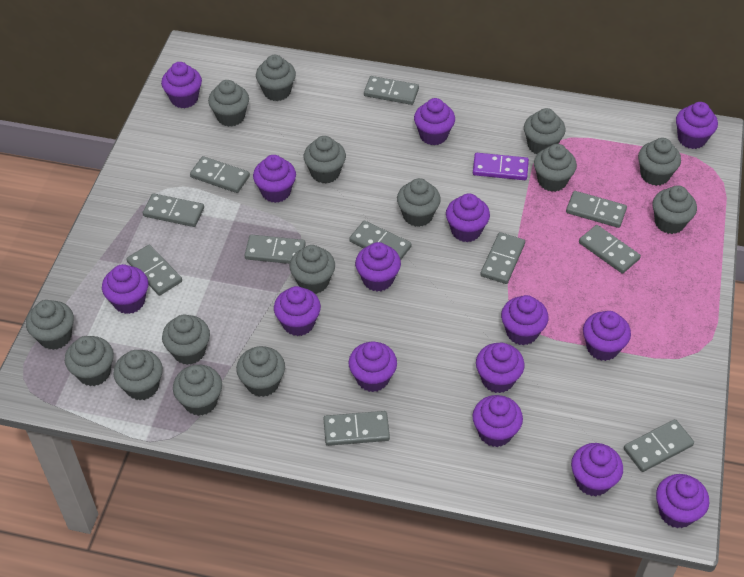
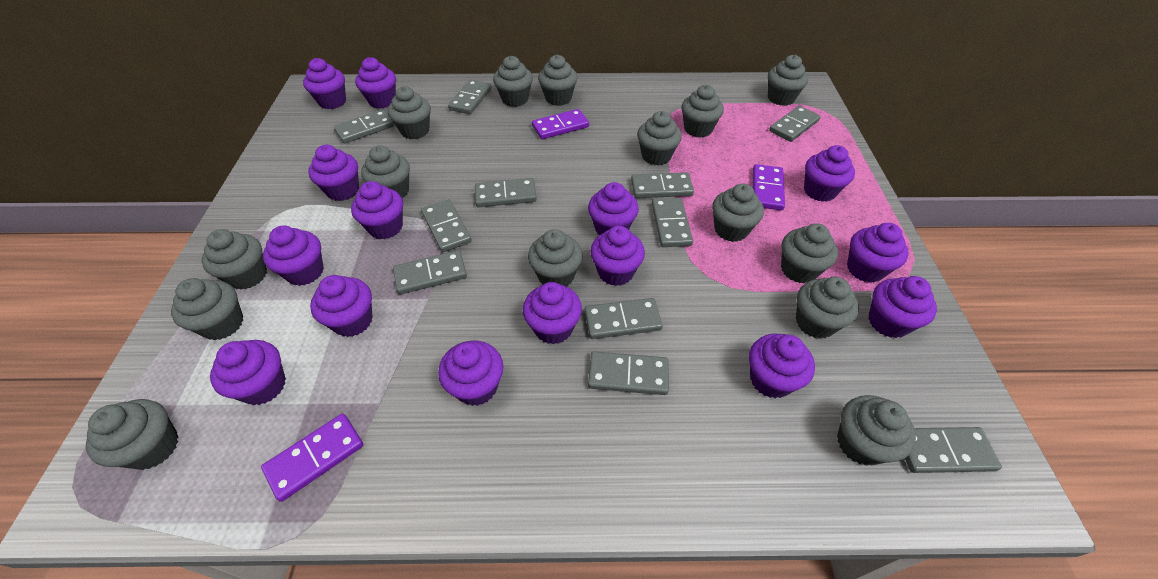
purple domino: [473,153,529,180] = 1 -> [261,414,363,502] [532,109,589,139] [753,164,785,210] = 3

